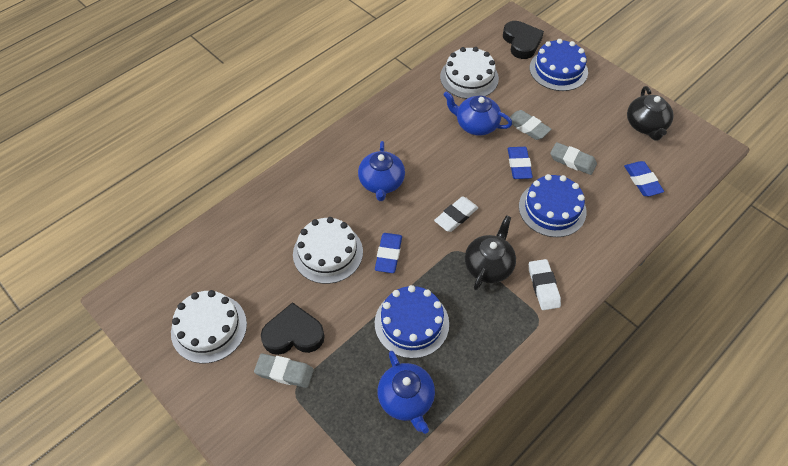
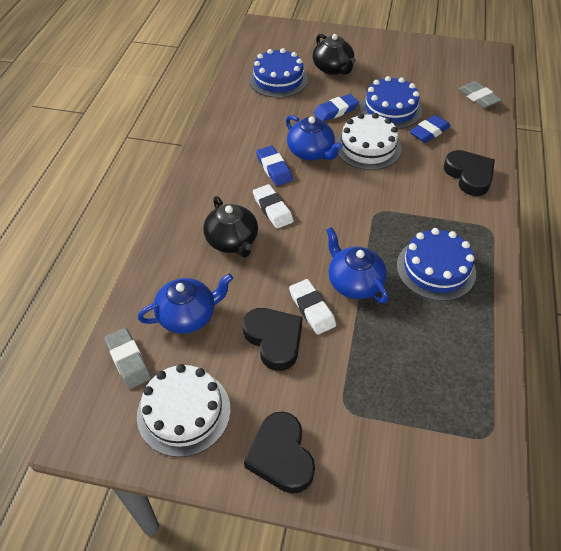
black heart: [261,302,325,355] [503,21,544,59] = 2 -> [243,308,303,371] [244,411,315,494] [444,150,495,196] = 3
grey eraser: [254,353,314,388] [506,110,551,140] [550,142,597,175] = 3 -> [104,328,151,389] [459,81,502,108] = 2
white cake: [171,290,247,363] [293,217,363,284] [440,47,499,99] = 3 -> [137,364,231,457] [336,113,402,170] = 2

